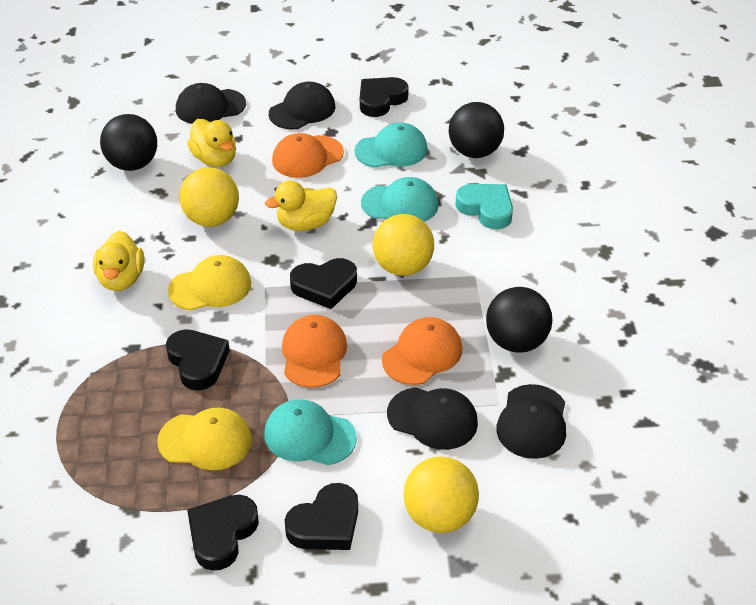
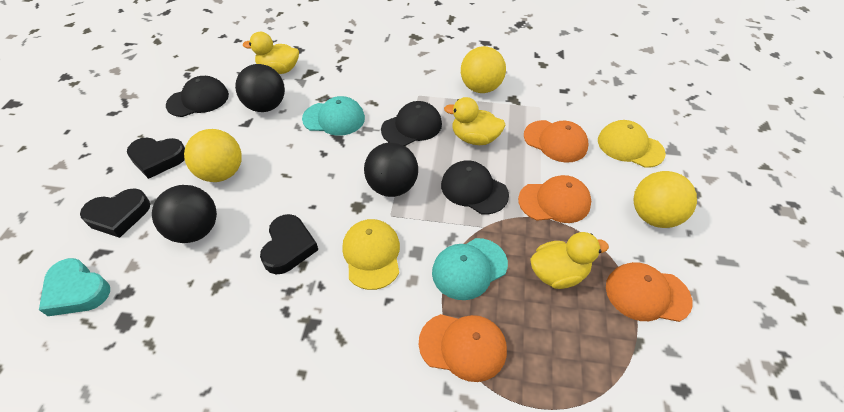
black cap: [176,83,246,124] [269,81,335,129] [387,387,478,450] [496,384,566,459] = 4 -> [166,76,229,117] [381,101,442,146] [441,160,509,214] = 3
black heart: [166,329,230,390] [187,495,259,571] [285,483,358,550] [290,258,357,309] [360,77,409,117] = 5 -> [80,188,150,238] [127,138,185,179] [260,214,318,274] = 3
orange cap: [272,133,344,178] [282,315,347,388] [382,317,462,385] = 3 -> [419,314,507,382] [518,175,591,223] [524,120,588,163] [606,262,693,322] = 4
turquoise cap: [265,399,357,465] [354,123,428,168] [361,177,439,222] = 3 -> [302,96,365,136] [432,238,508,300] = 2

